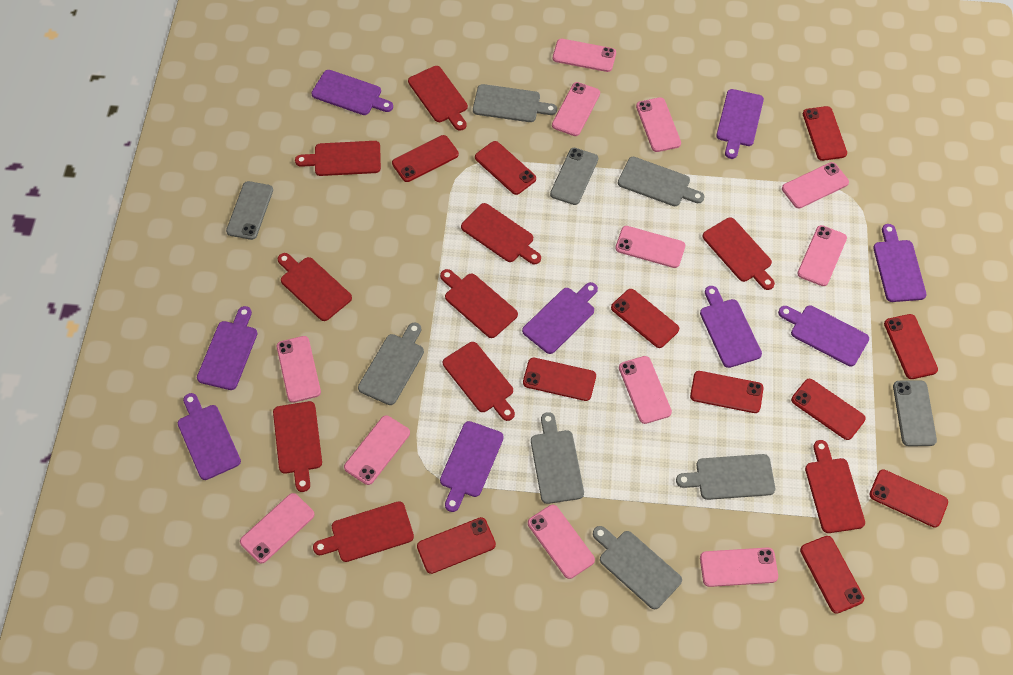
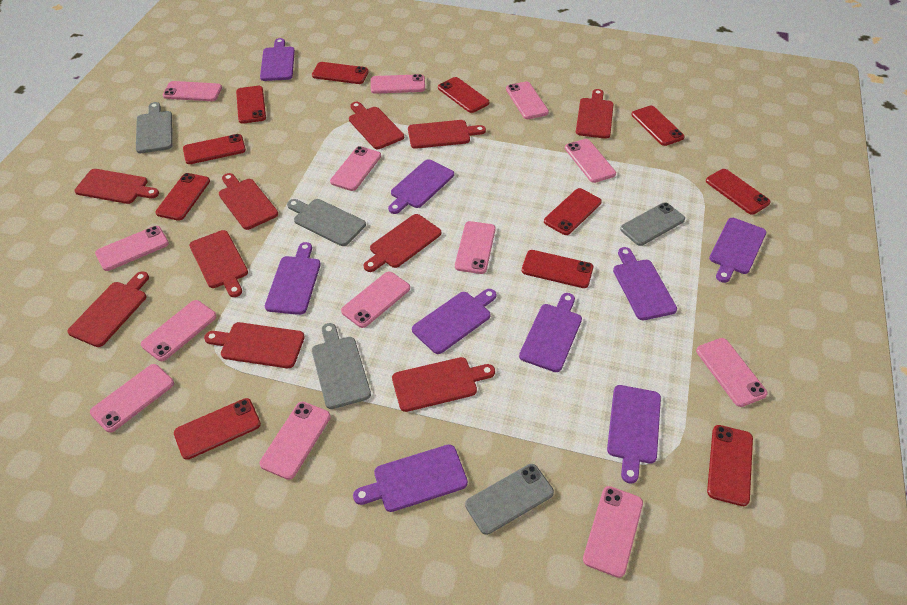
grey cutting board: [358,323,424,405] [473,84,557,122] [531,412,584,504] [593,526,682,609] [618,157,705,206] [676,454,775,500] = 6 -> [136,102,173,153] [287,199,366,246] [312,323,371,409] = 3
grey phone: [226,181,273,240] [550,148,598,205] [893,380,937,446] = 3 -> [465,464,554,535] [620,202,685,246] = 2
pink phone: [240,493,314,564] [277,336,321,403] [344,415,410,485] [528,505,595,579] [552,82,600,136] [553,39,616,72] [615,226,685,268] [619,356,672,424] [636,97,681,152] [700,547,778,587] [782,162,849,208] [797,225,847,286] = 12 -> [90,364,174,433] [95,226,169,271] [141,300,217,361] [163,81,222,101] [260,402,331,480] [330,146,381,191] [341,272,410,328] [371,74,425,94] [455,221,496,274] [506,81,549,119] [565,139,616,183] [583,486,643,578] [696,338,768,407] = 13

